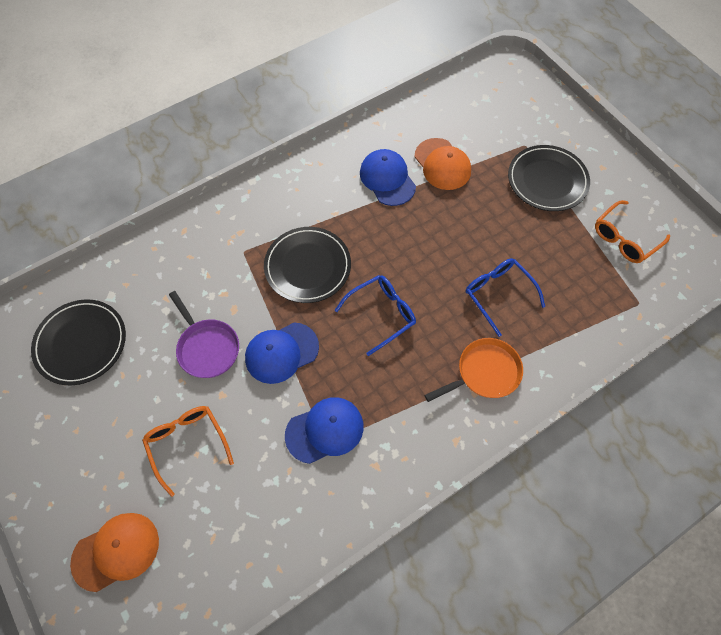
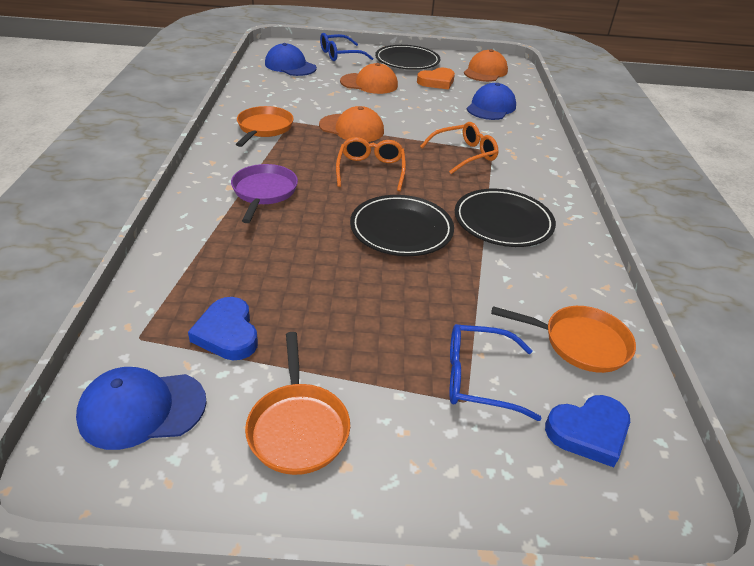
blue heart: none = 0 -> [188,297,258,360] [545,395,630,467] = 2
orange cap: [70,513,159,592] [415,138,471,190] = 2 -> [319,106,384,142] [340,63,398,94] [464,49,508,82] = 3
orange heart: none = 0 -> [417,68,455,90] = 1
orange pan: [425,338,523,402] = 1 -> [236,106,294,147] [245,332,350,475] [491,306,636,373] = 3

